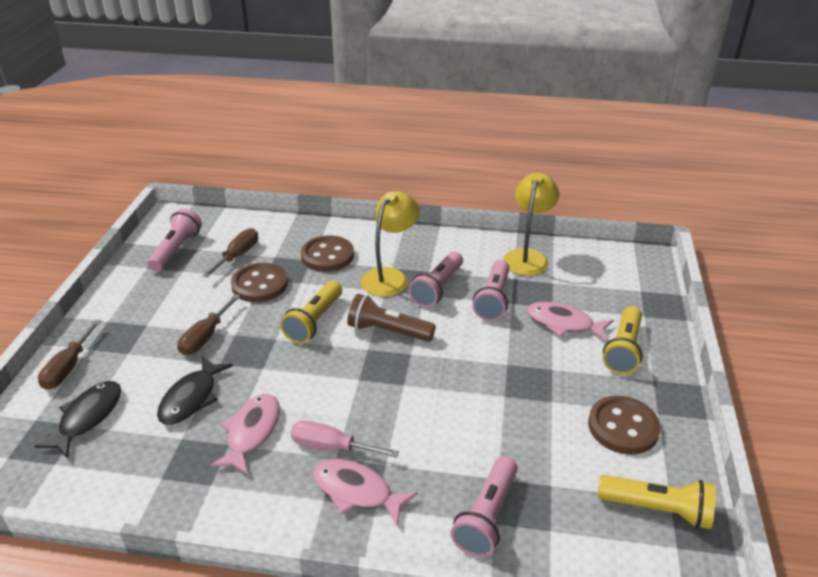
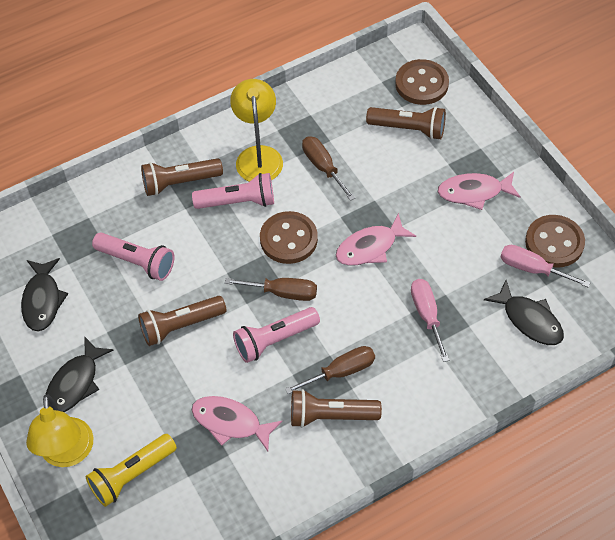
black fish: [34,381,121,458] [157,356,233,425] = 2 -> [21,258,68,332] [45,336,114,412] [484,280,564,345] = 3
brown flashlight: [347,294,436,342] = 1 -> [138,296,227,346] [141,158,223,196] [291,389,382,428] [366,107,446,140] = 4
pink flashlight: [147,208,202,272] [408,251,463,308] [451,456,518,557] [473,260,510,321] = 4 -> [92,233,175,281] [192,173,274,209] [233,307,320,363] = 3
pink screwdriver: [290,420,399,458] = 1 -> [411,279,449,362] [501,245,591,288] = 2
yellow flashlight: [280,281,342,344] [598,475,716,529] [603,306,643,375] = 3 -> [86,434,177,507] = 1

